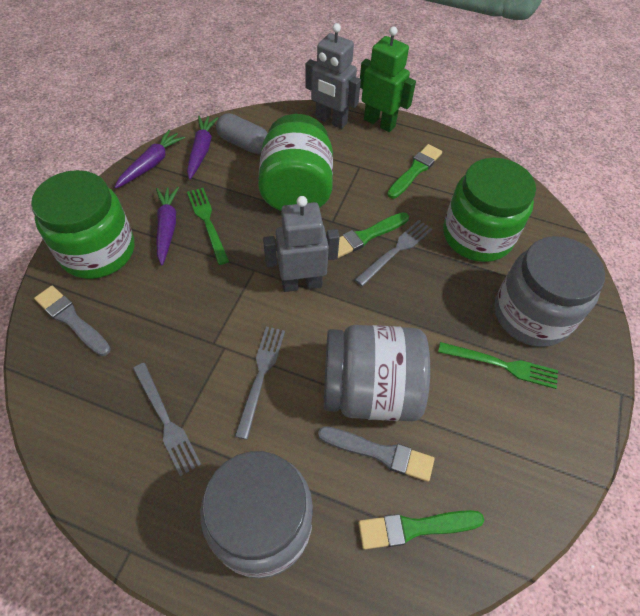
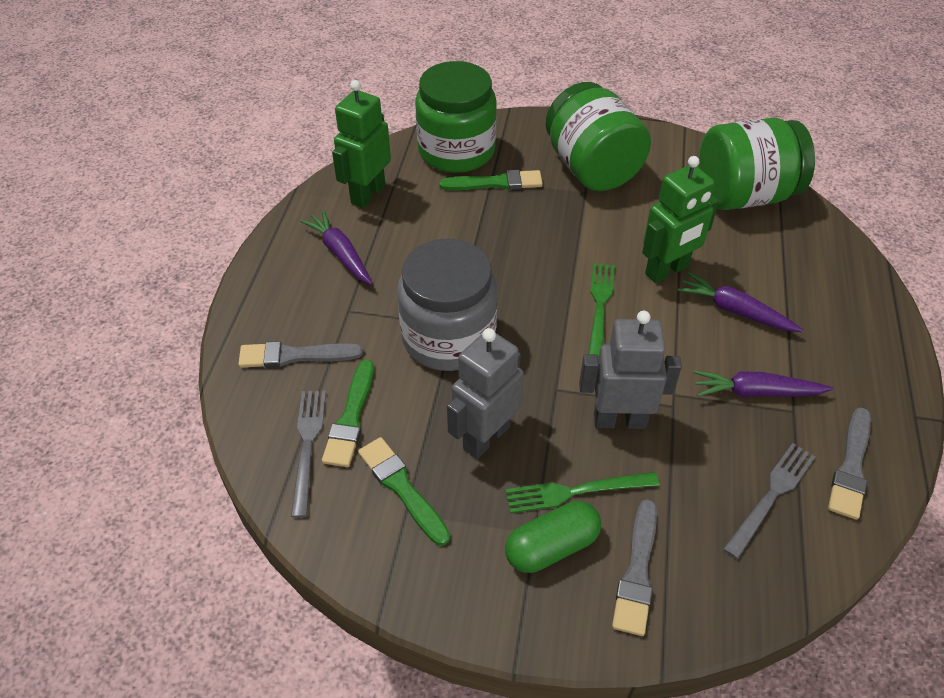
green capsule: none = 0 -> [505,501,601,573] = 1
green robot: [360,26,416,132] = 1 -> [332,80,391,208] [642,156,719,283] = 2
grey brush: [34,286,111,356] [318,426,435,482] = 2 -> [238,341,363,368] [612,499,657,636] [828,408,871,520] = 3
grey capsule: [216,113,268,154] = 1 -> none = 0
grey fork: [133,363,201,477] [235,327,285,440] [354,220,432,286] = 3 -> [291,391,326,518] [723,443,816,559] = 2
grey jar: [200,451,313,579] [324,325,430,421] [494,236,605,347] = 3 -> [397,239,497,371] = 1

